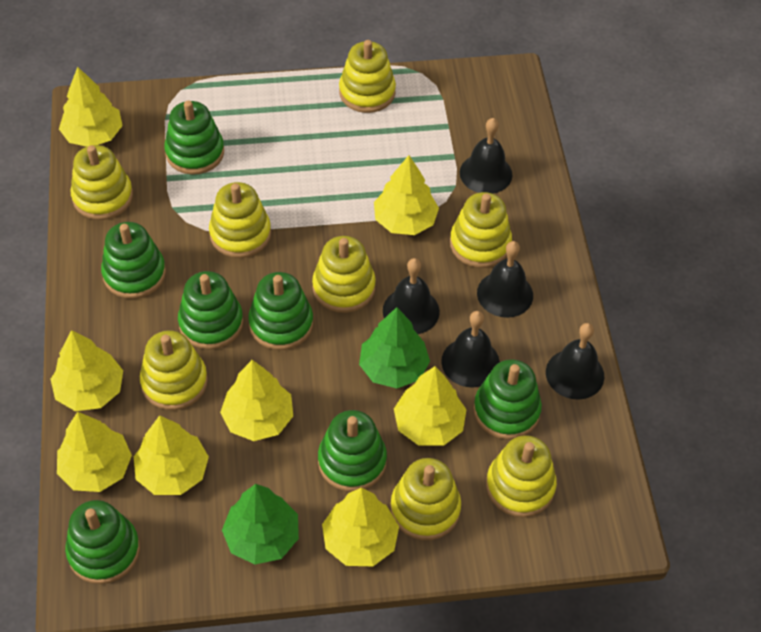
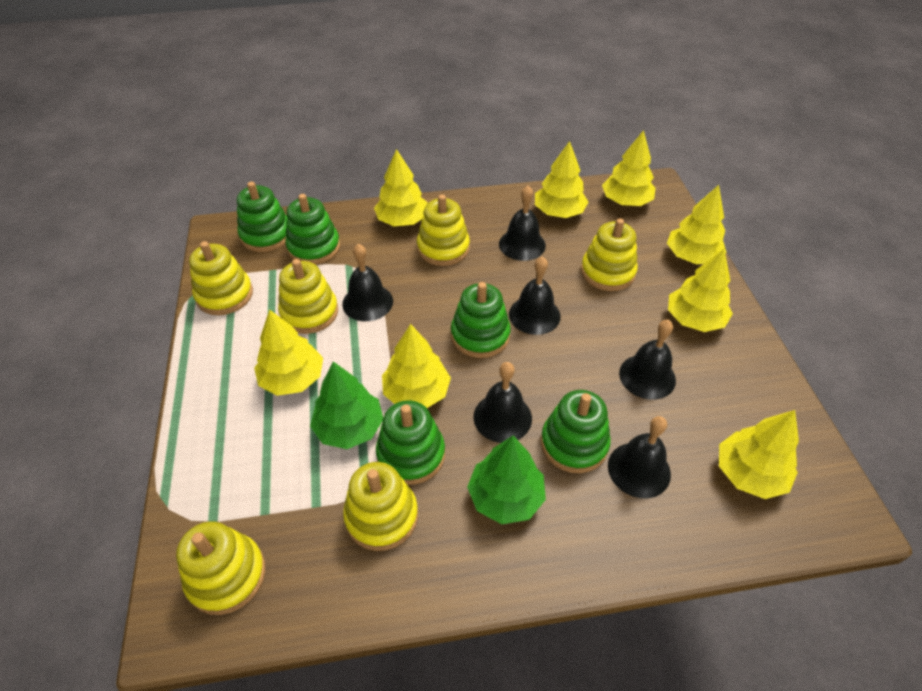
black bell: [383,258,440,334] [441,311,500,388] [460,118,513,194] [477,241,533,318] [546,323,604,400] = 5 -> [342,244,393,321] [473,362,532,443] [499,186,546,261] [509,256,561,335] [608,416,671,498] [619,320,676,400] = 6
green stacking toy: [65,500,140,584] [101,222,166,299] [164,100,224,175] [178,271,243,349] [248,272,313,350] [318,410,387,491] [474,359,542,439] = 7 -> [237,182,287,252] [285,194,340,265] [376,400,445,485] [451,282,511,358] [541,390,611,473] = 5
yellow stacking toy: [70,145,133,220] [140,330,208,410] [209,182,271,258] [312,236,376,313] [339,40,396,113] [391,458,461,540] [450,192,512,268] [486,435,557,517] = 8 -> [176,521,266,615] [189,241,253,315] [278,259,338,334] [343,462,418,551] [417,195,470,266] [581,218,638,291] = 6

